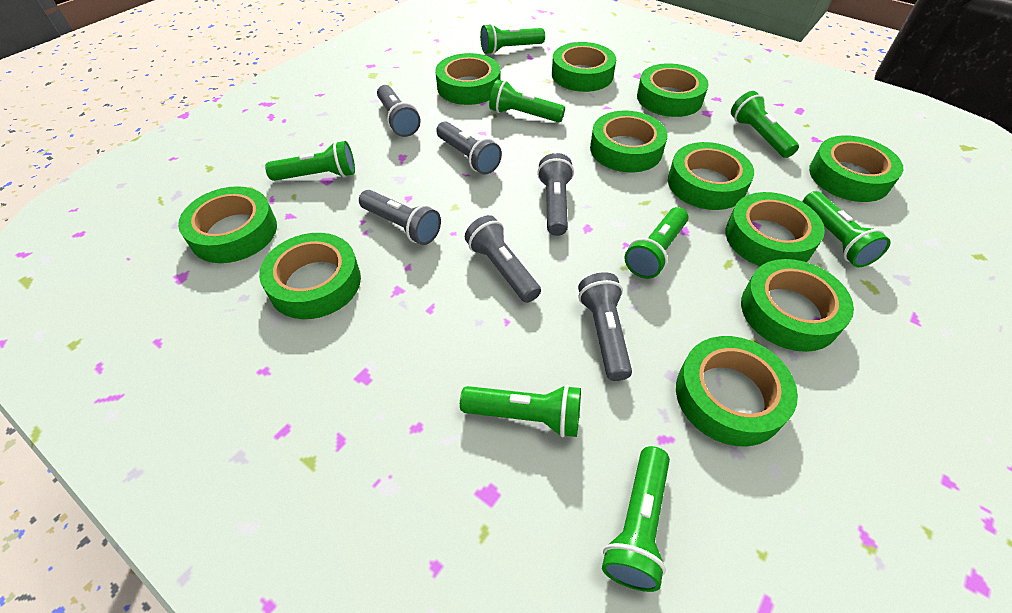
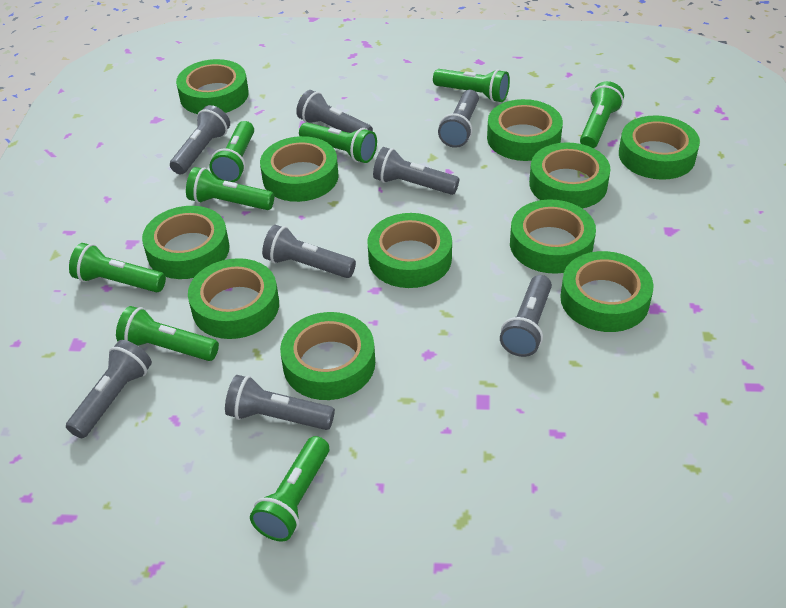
grey flashlight: [359,190,441,245] [377,85,421,137] [436,121,502,175] [465,215,541,303] [537,153,574,236] [578,272,632,381] = 6 -> [66,340,152,438] [170,105,230,174] [225,375,335,430] [262,225,356,278] [296,90,373,133] [373,147,459,195] [438,90,479,148] [500,275,552,357] = 8

